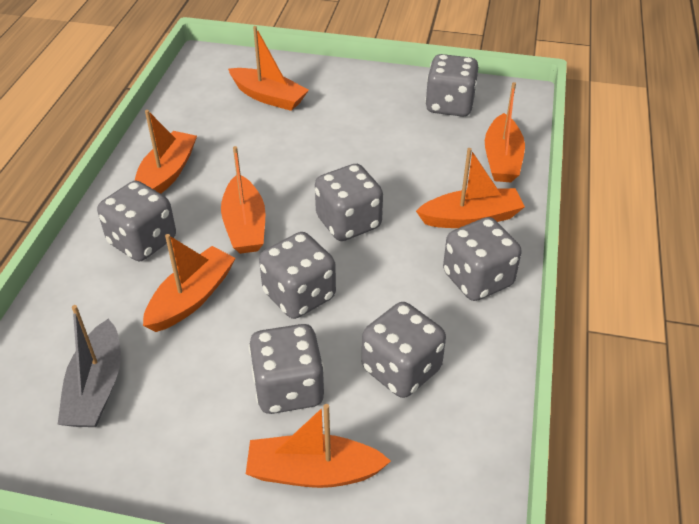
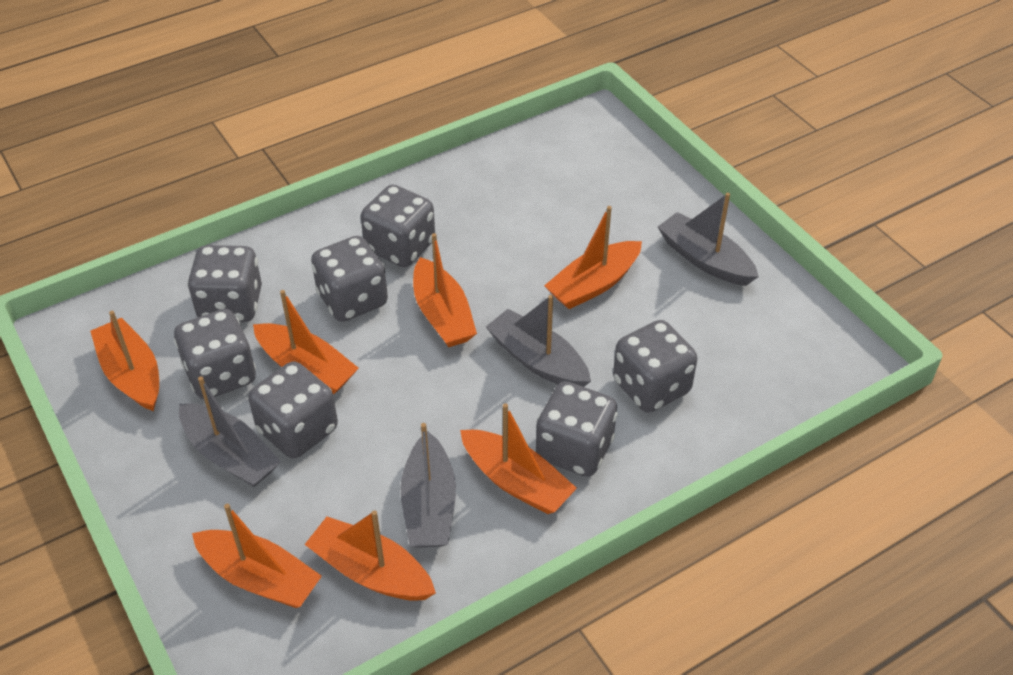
grey boat: [57,305,121,427] = 1 -> [179,376,281,487] [400,423,456,548] [486,295,591,387] [658,193,759,286] = 4

